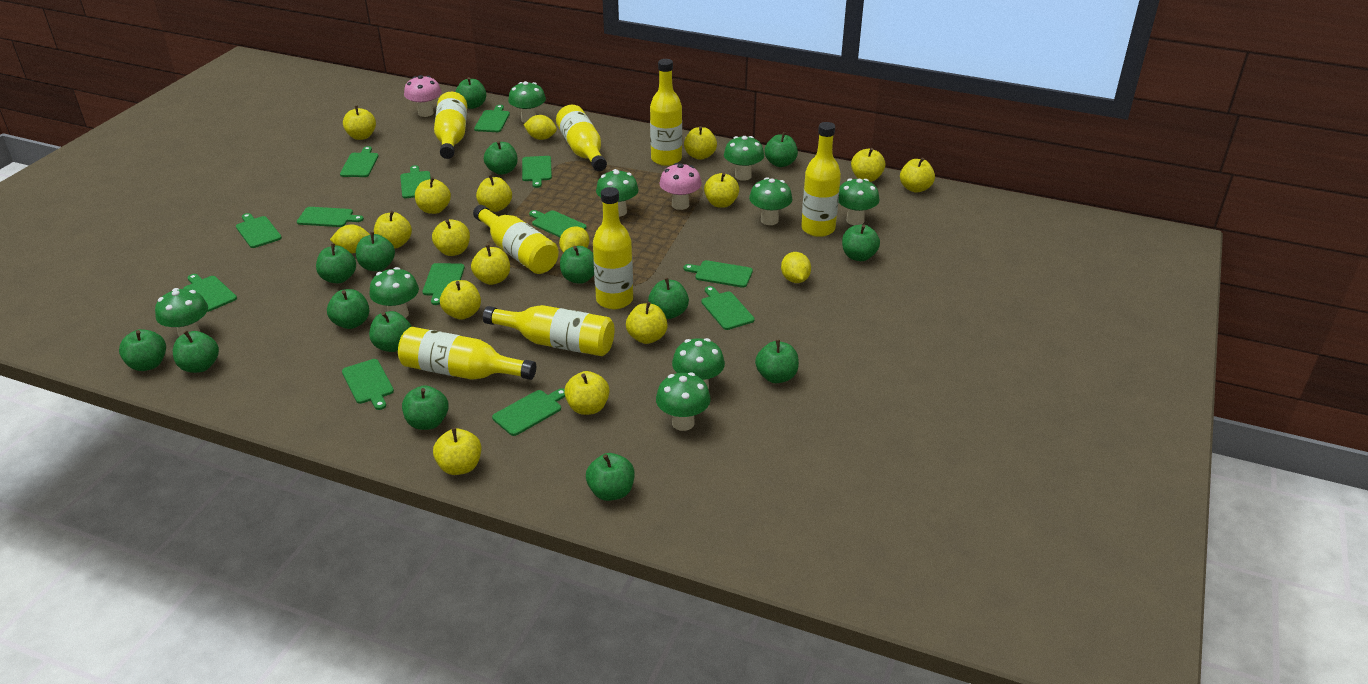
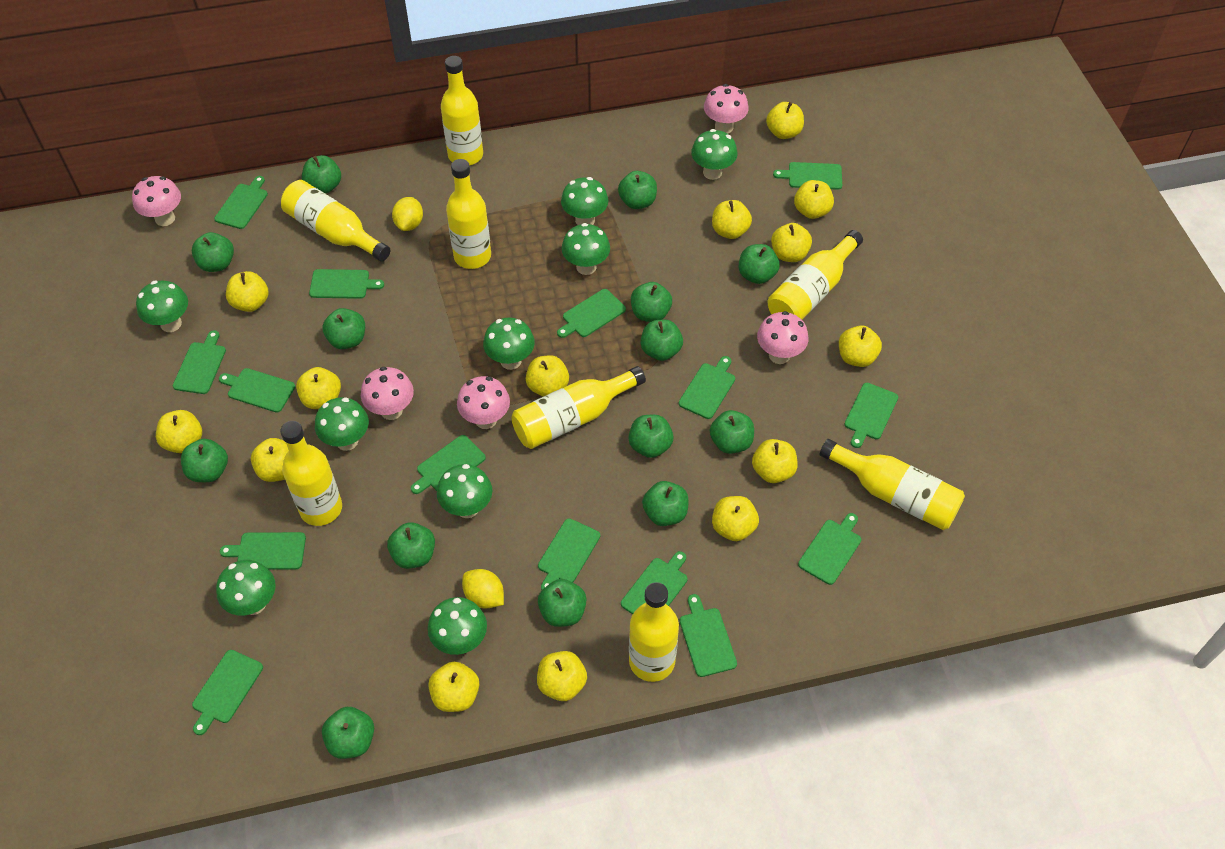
green apple: [119,329,166,371] [173,331,219,373] [316,244,356,283] [327,289,369,329] [356,232,395,271] [369,311,412,352] [402,385,449,430] [456,77,486,109] [484,141,518,175] [560,246,594,284] [586,453,635,501] [648,278,689,319] [755,340,799,383] [764,132,798,167] [842,224,880,261] = 15 -> [181,439,228,482] [192,232,234,272] [302,155,341,194] [322,308,365,349] [322,707,374,759] [387,522,435,569] [538,579,587,627] [618,171,657,209] [628,415,674,458] [631,282,672,322] [640,320,683,361] [642,481,689,526] [710,410,754,454] [739,244,780,284] = 14
green cutting board: [183,274,237,312] [236,213,282,248] [297,207,364,227] [340,146,378,177] [342,359,394,410] [400,165,431,198] [422,263,465,305] [474,105,510,132] [492,388,565,436] [522,156,552,188] [529,210,587,237] [683,260,753,288] [701,286,755,330] = 13 -> [173,330,226,394] [192,650,263,735] [214,176,268,229] [219,368,295,412] [220,532,306,570] [309,269,384,299] [411,435,486,494] [538,518,600,590] [557,289,626,338] [621,551,688,614] [679,356,735,419] [679,594,737,677] [773,162,842,190] [798,513,861,585] [844,383,898,448] = 15
pink mushroom: [404,75,442,117] [659,163,702,210] = 2 -> [132,176,181,226] [361,367,414,420] [457,376,510,429] [704,84,749,134] [757,311,808,364] = 5
yellow lemon: [330,225,370,253] [524,115,557,140] [559,226,589,253] [781,252,811,283] = 4 -> [392,197,423,231] [462,569,504,608] = 2

